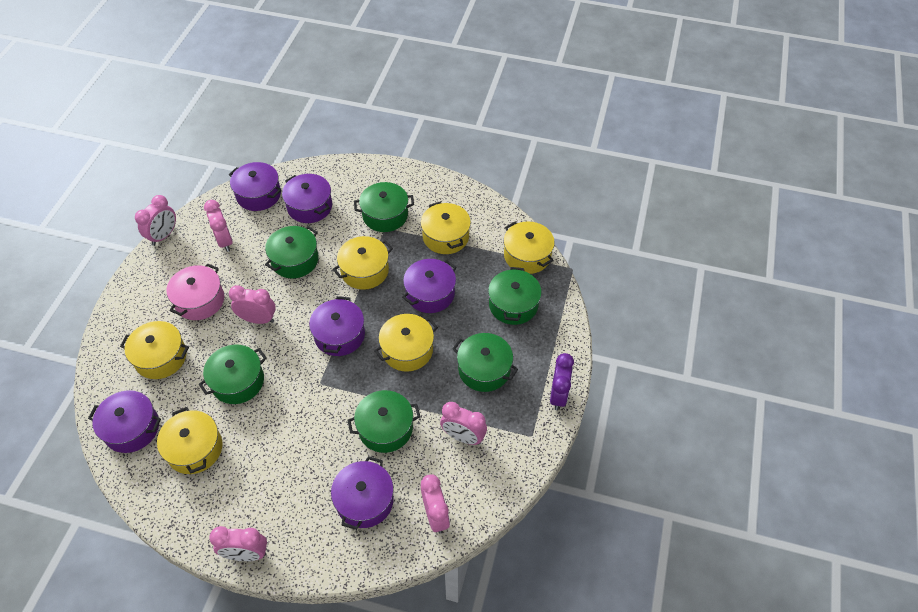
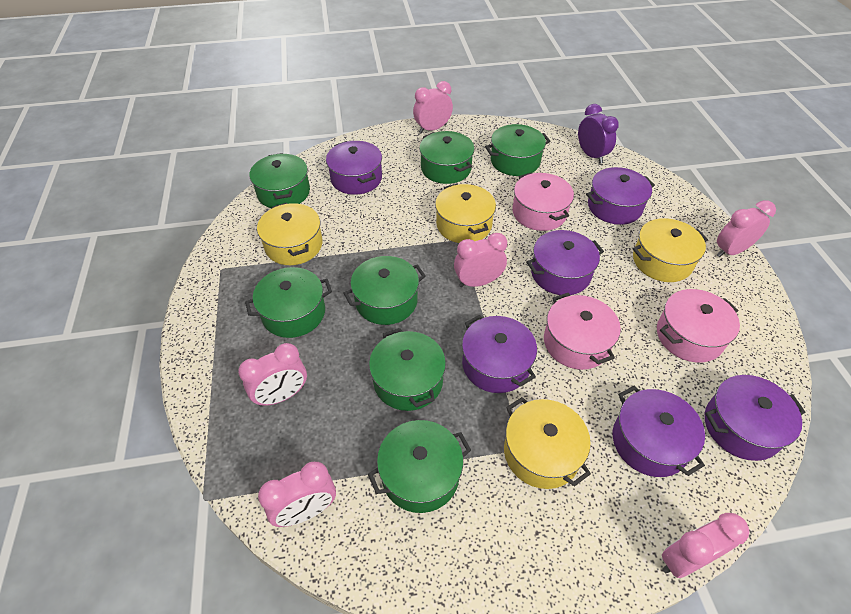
green pot: [199,344,267,404] [265,226,319,278] [347,390,421,453] [354,182,414,232] [452,333,518,392] [488,267,542,325] = 6 -> [245,267,332,338] [250,153,310,208] [343,256,426,325] [368,420,471,513] [369,328,446,411] [419,131,475,184] [485,124,551,176] = 7
pink pot: [166,263,224,320] = 1 -> [513,172,574,231] [544,293,621,370] [657,289,740,363] = 3
yellow pot: [120,321,189,379] [157,407,222,474] [333,236,393,290] [374,314,438,372] [421,202,471,254] [504,222,555,274] = 6 -> [257,203,323,265] [435,183,496,243] [504,397,591,489] [633,218,708,282] = 4

